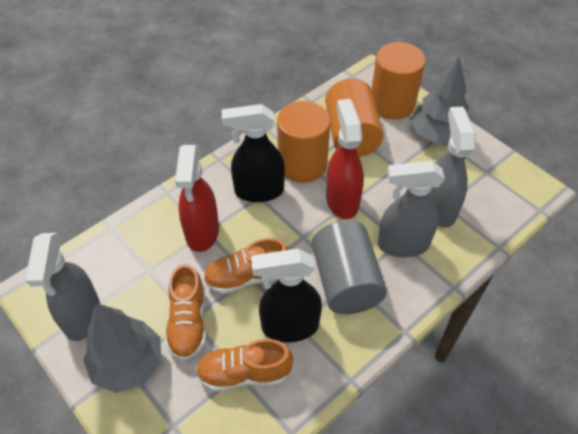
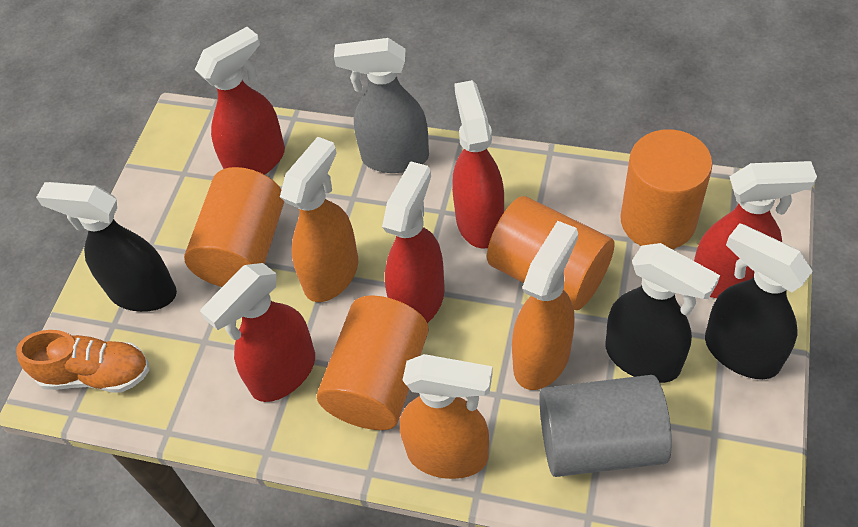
black spray bottle: [222,104,285,202] [251,249,322,342] = 2 -> [36,182,177,312] [606,243,720,383] [705,223,813,379] = 3
grey spray bottle: [25,233,100,341] [378,161,445,257] [429,107,476,228] = 3 -> [334,38,429,173] = 1
grey tree: [83,303,161,393] [410,57,469,143] = 2 -> none = 0
orange cylinder: [277,101,331,183] [325,79,383,157] [372,42,425,120] = 3 -> [184,167,284,287] [317,295,429,430] [487,196,615,310] [620,129,713,249] = 4
orange shoe: [165,264,206,361] [196,339,293,391] [204,238,289,294] = 3 -> [16,330,149,393] = 1
orange spray bottle: none = 0 -> [280,137,358,302] [400,354,493,479] [512,221,578,390] = 3
red spray bottle: [175,145,219,252] [326,99,364,219] = 2 -> [195,27,285,175] [200,263,315,402] [382,161,445,323] [452,80,504,249] [694,161,817,298] = 5

